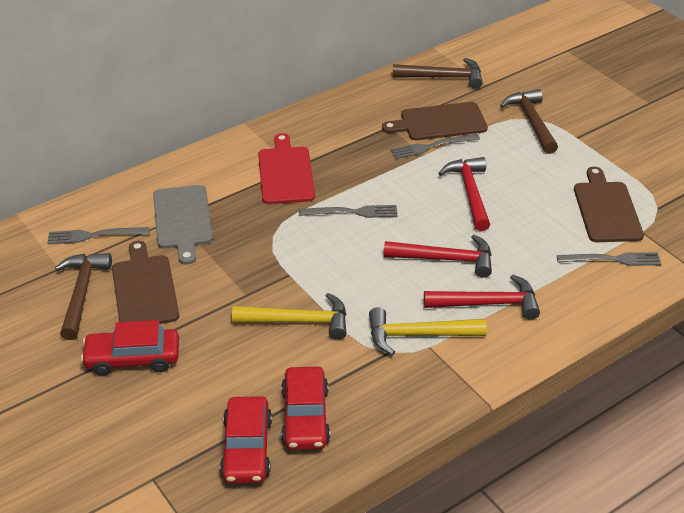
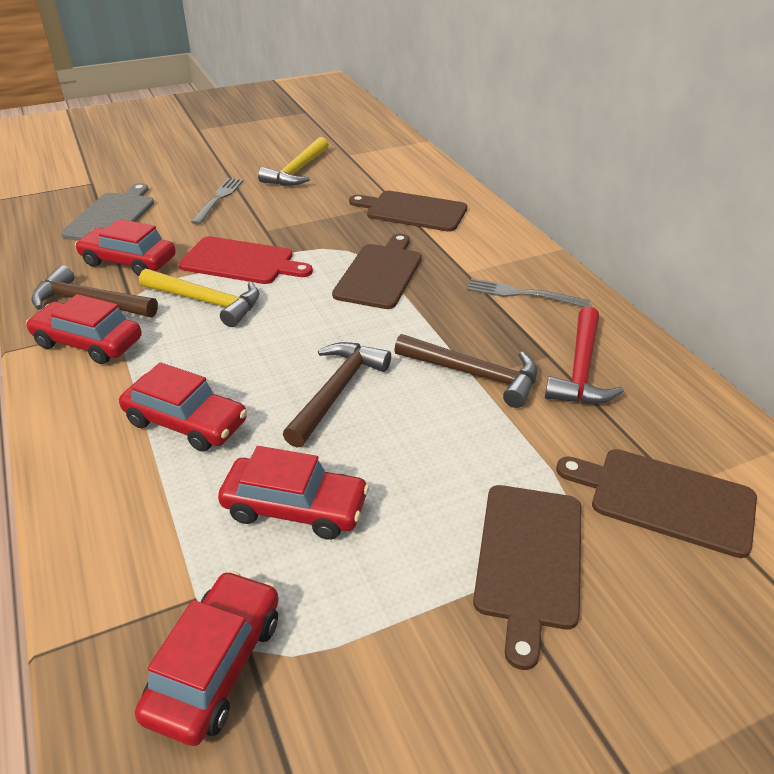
brown cutting board: [112,241,179,324] [382,102,488,140] [574,166,644,242] = 3 -> [332,233,422,309] [349,191,468,232] [473,485,581,670] [556,449,757,558] = 4
grey fork: [47,227,150,244] [299,205,398,218] [390,134,480,159] [557,252,662,266] = 4 -> [191,178,243,225] [467,278,590,307] = 2
red car: [81,320,179,376] [220,396,272,484] [281,367,330,450] = 3 -> [26,294,142,364] [75,219,176,276] [119,362,247,452] [135,570,279,746] [218,446,369,540] = 5
red hammer: [384,235,492,278] [424,274,540,320] [438,157,490,231] = 3 -> [545,306,624,404] = 1

